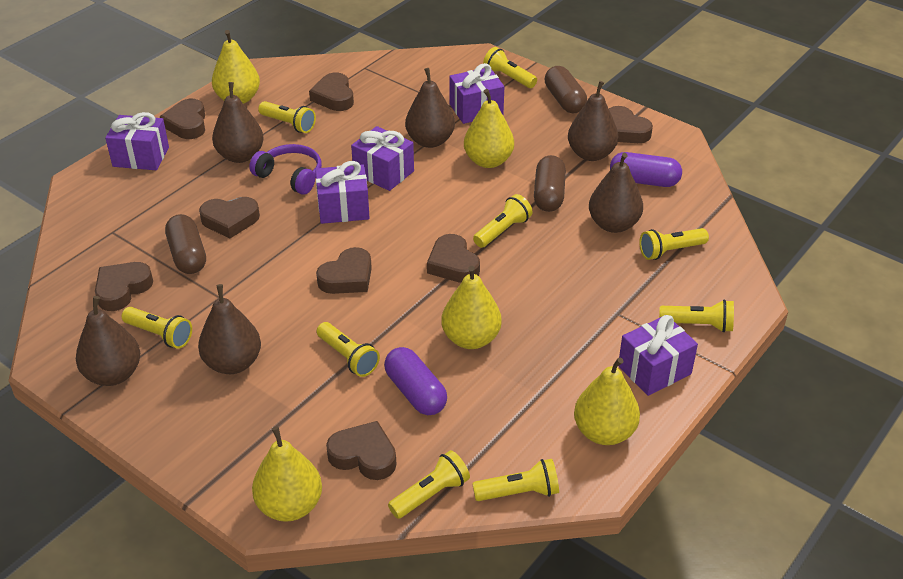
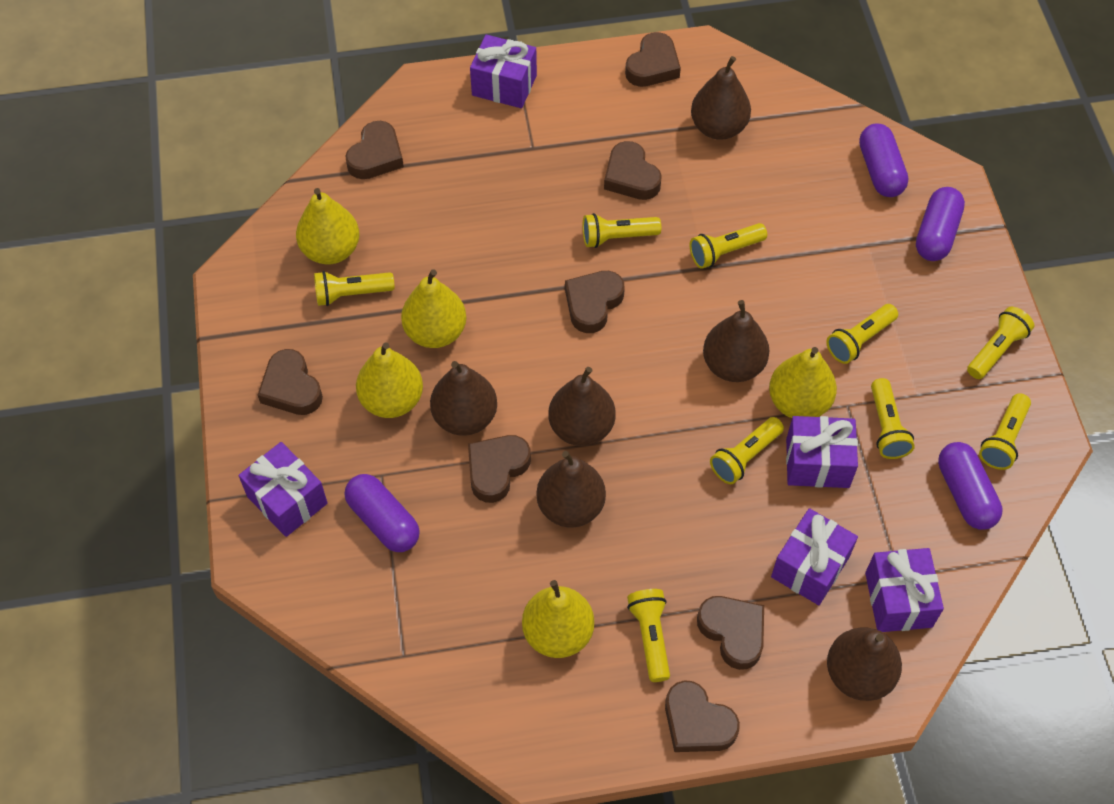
brown capsule: [165,214,206,274] [534,155,566,212] [545,66,587,113] = 3 -> none = 0
purple capsule: [384,347,447,415] [610,152,682,187] = 2 -> [345,474,420,552] [859,123,908,197] [916,187,965,261] [938,442,1003,530] = 4
purple headphones: [249,144,322,195] = 1 -> none = 0

